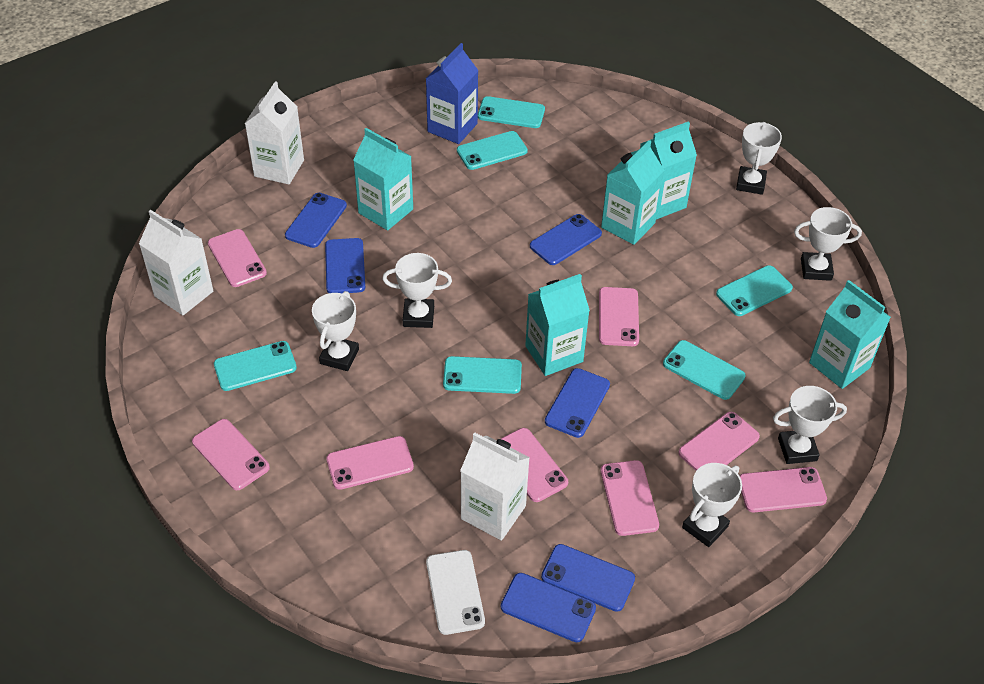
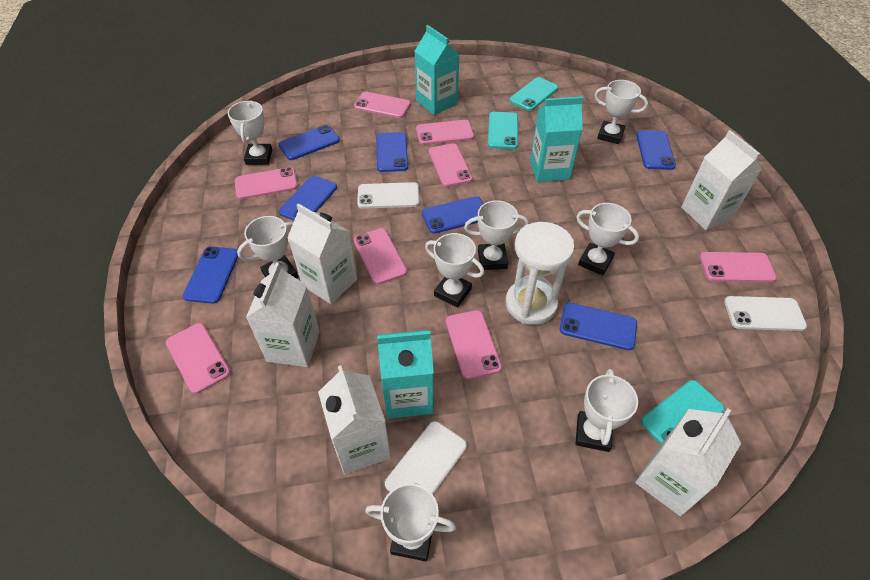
blue carton: [426,43,479,144] = 1 -> none = 0
blue phone: [285,193,347,248] [325,238,365,293] [501,573,596,642] [530,214,602,265] [541,544,635,612] [545,368,610,438] = 6 -> [183,247,238,304] [279,125,340,160] [279,176,337,221] [377,132,408,172] [422,196,483,234] [560,303,637,350] [636,130,676,170] = 7
turquoise carton: [353,128,413,230] [525,274,590,376] [601,140,665,245] [640,121,697,219] [809,280,891,389] = 5 -> [377,330,434,419] [415,25,460,115] [530,96,583,182] = 3
turquoise phone: [214,341,297,391] [443,356,522,394] [457,131,528,170] [478,96,545,128] [663,340,746,400] [716,265,793,316] = 6 -> [488,112,518,149] [509,77,558,111] [641,380,725,444] = 3
white carton: [139,210,213,315] [244,81,304,185] [460,433,530,541] = 3 -> [246,262,320,367] [287,203,357,304] [318,365,391,475] [635,409,741,516] [681,130,762,230] = 5
white hourglass: none = 0 -> [506,222,575,325] = 1
white phone: [426,550,485,635] = 1 -> [357,182,419,209] [385,421,467,494] [724,296,807,331] = 3
white trophy: [312,291,359,371] [382,253,452,328] [682,463,742,547] [736,122,782,195] [773,386,847,464] [794,207,862,281] = 6 -> [228,101,272,165] [237,216,298,279] [365,483,456,561] [425,233,484,308] [464,200,529,270] [575,369,638,452] [576,203,639,276] [594,80,648,144] = 8

